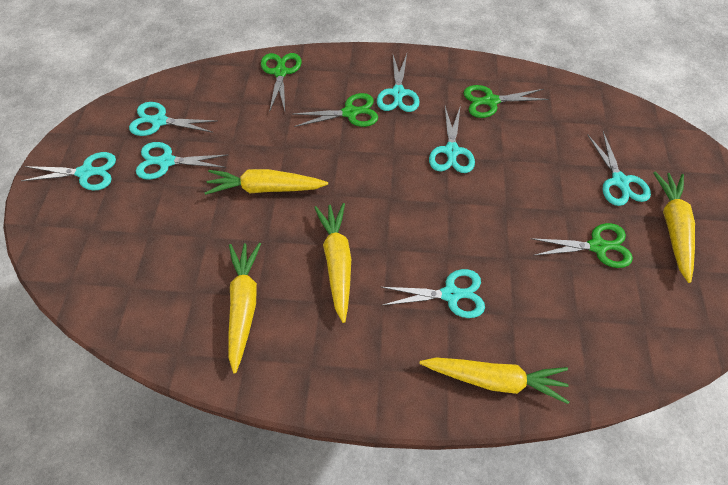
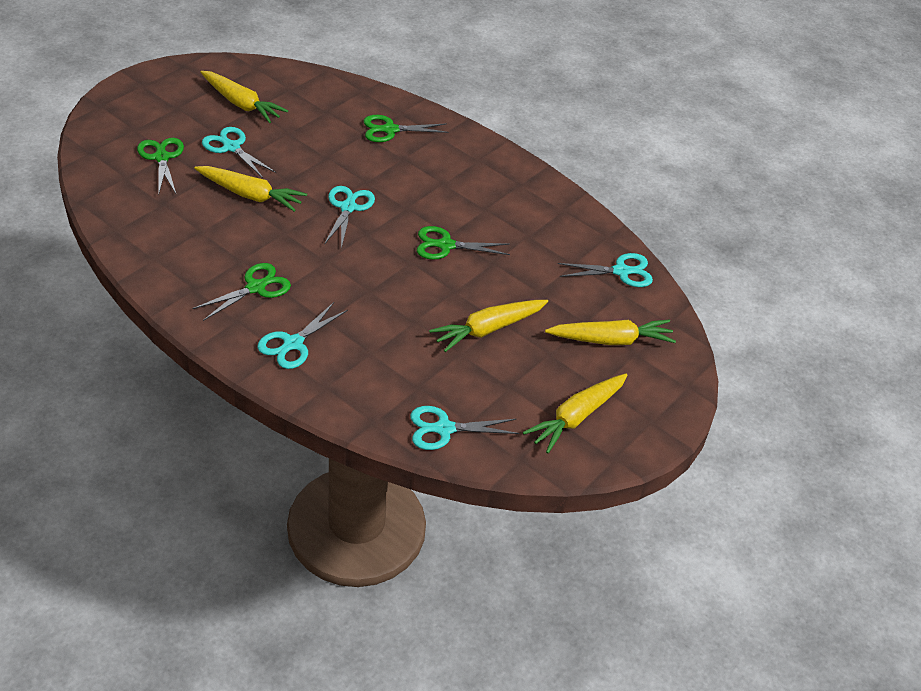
turquoise scissors: [21,152,116,191] [129,102,217,136] [136,142,227,180] [377,54,420,112] [381,269,485,318] [429,105,475,173] [587,131,651,206] = 7 -> [202,127,276,178] [257,302,348,369] [324,186,375,248] [410,406,519,450] [557,253,653,287] = 5

